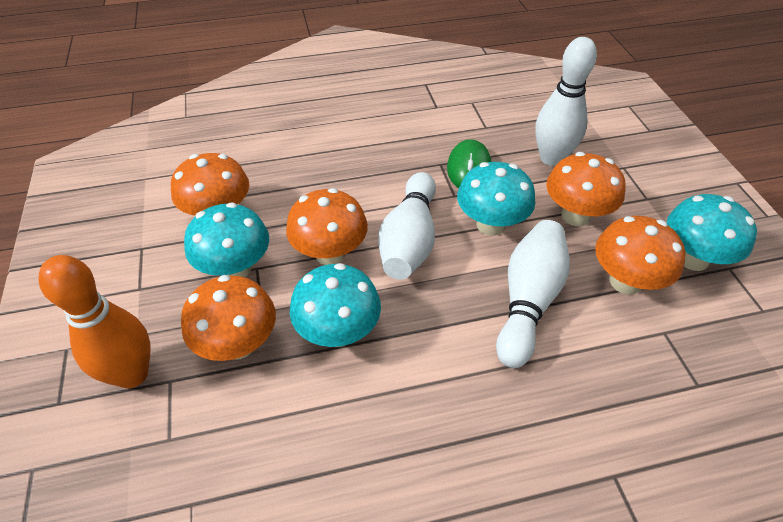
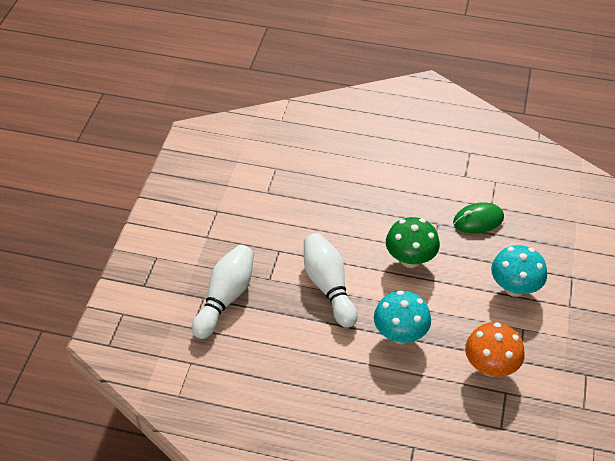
green mushroom: none = 0 -> [386,217,440,268] = 1
orange bowling pin: [38,255,151,388] = 1 -> none = 0
orange mushroom: [171,153,249,215] [181,275,276,361] [286,188,368,265] [546,152,625,226] [595,216,686,295] = 5 -> [465,322,525,377] = 1
turquoise mushroom: [184,202,269,277] [290,263,381,347] [457,162,535,236] [667,194,757,271] = 4 -> [374,291,431,344] [491,245,547,297] = 2
white bowling pin: [378,172,436,280] [496,220,570,368] [535,37,597,166] = 3 -> [192,245,254,339] [304,233,357,328] = 2

